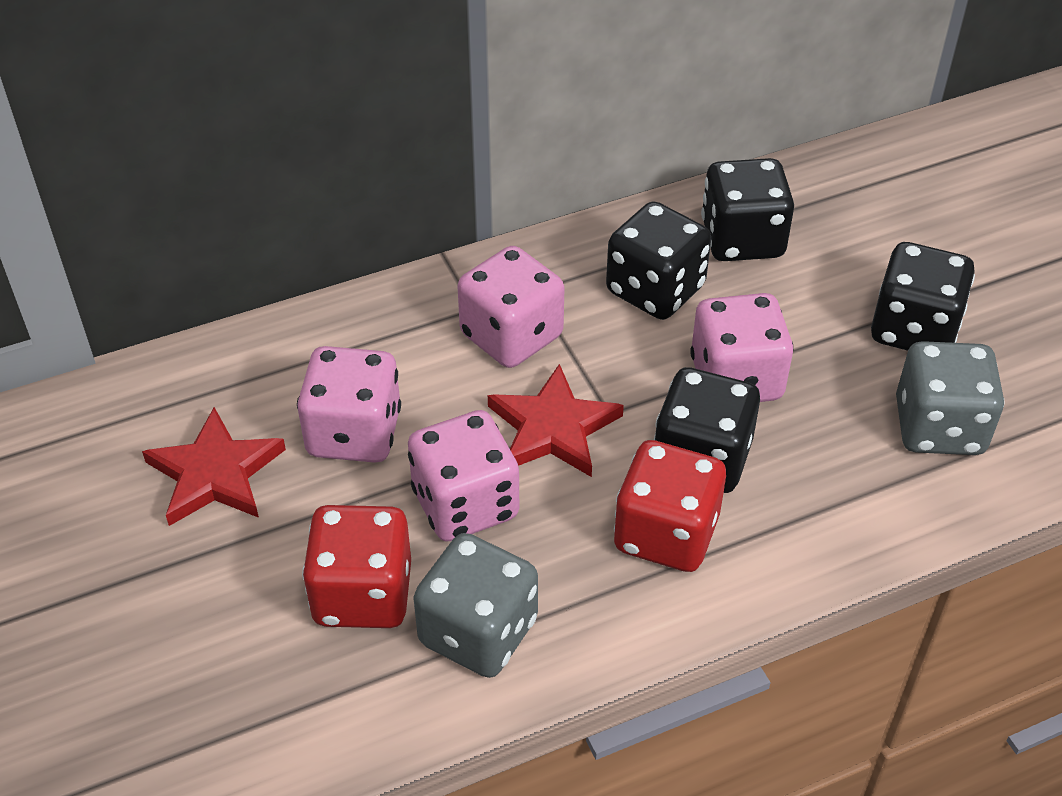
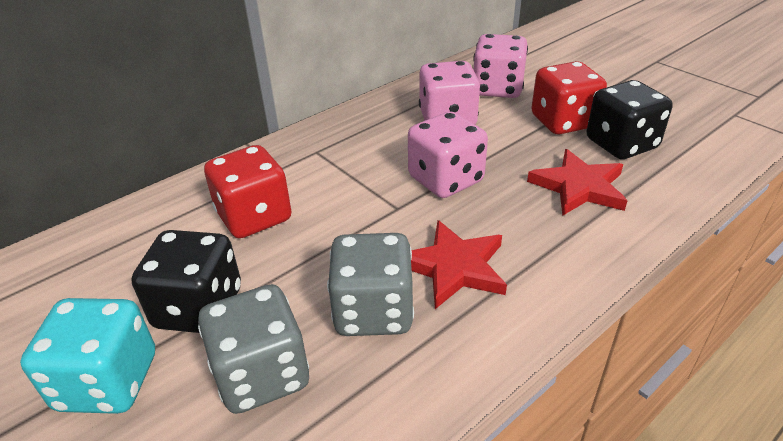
black dice: [606,201,711,320] [654,367,760,493] [701,158,794,261] [871,242,975,351] = 4 -> [132,230,241,333] [587,80,673,159] = 2
pink dice: [297,346,401,463] [408,410,519,542] [457,246,565,368] [690,293,794,402] = 4 -> [408,111,488,198] [419,61,481,124] [473,34,528,98] = 3
turquoise dice: none = 0 -> [20,298,155,414] = 1

